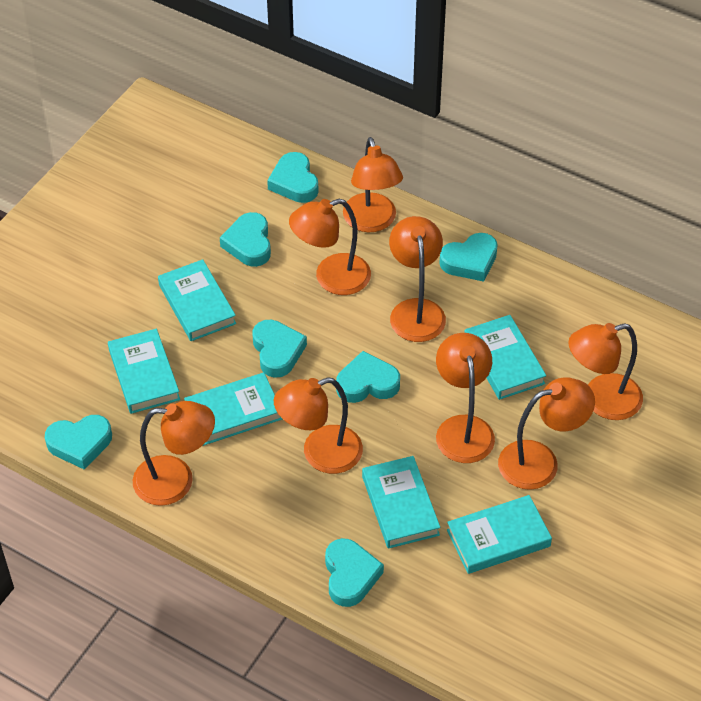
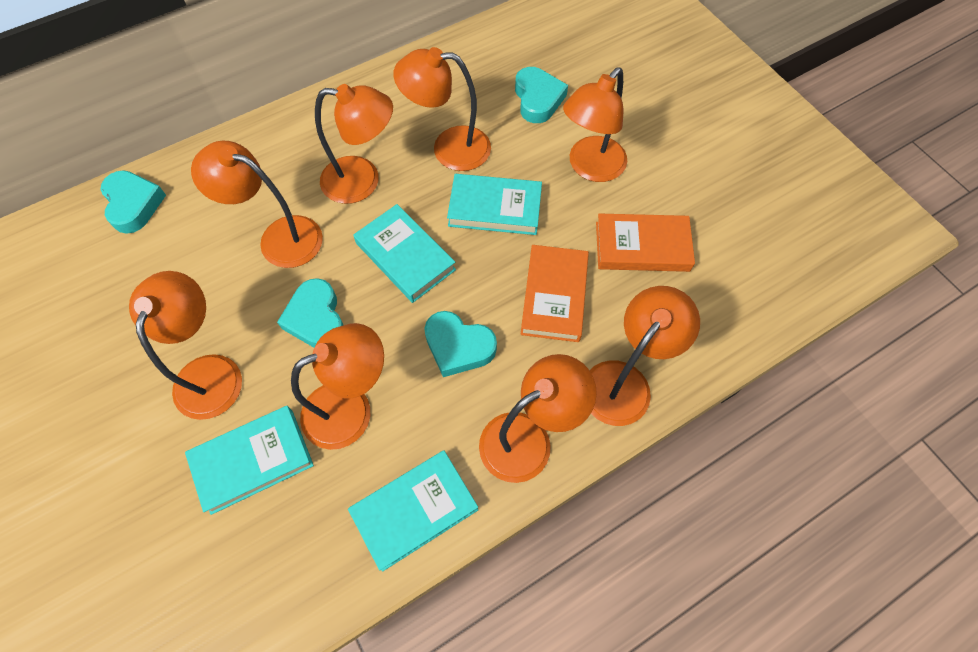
orange book: none = 0 -> [521,245,589,342] [596,213,695,272] = 2
turquoise book: [108,329,180,414] [158,259,236,341] [184,372,282,446] [362,456,440,549] [447,495,552,574] [464,315,546,400] = 6 -> [185,406,314,515] [348,450,478,572] [353,204,456,303] [447,174,542,235] = 4
turquoise heart: [45,415,112,469] [220,212,271,267] [252,320,307,378] [267,152,319,203] [325,538,384,607] [336,351,400,403] [439,233,498,282] = 7 -> [100,170,166,234] [277,278,343,348] [424,311,497,377] [515,67,568,123] = 4

